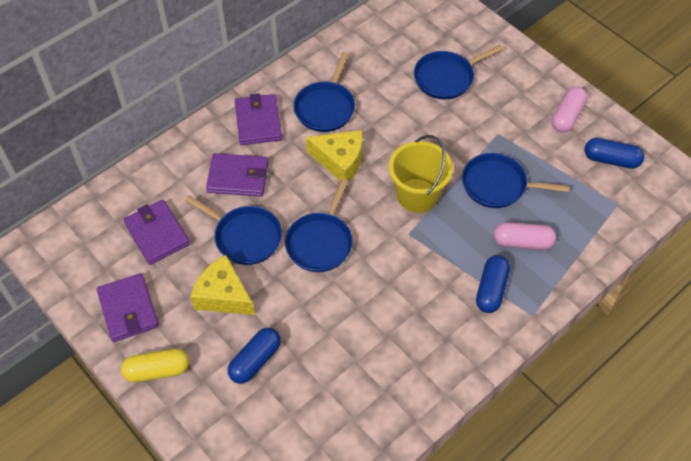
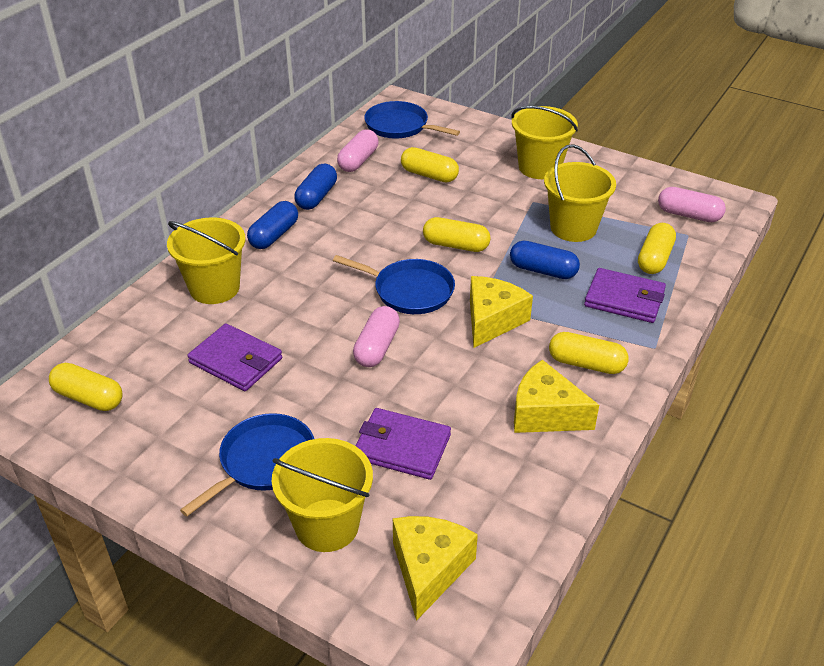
blue pan: [185,195,282,265] [285,179,353,272] [293,52,355,132] [414,45,503,99] [462,153,569,208] = 5 -> [180,413,314,516] [333,255,455,314] [364,101,460,138] = 3
pink capsule: [493,222,556,250] [552,86,587,133] = 2 -> [337,130,379,172] [353,306,400,367] [658,187,726,222] = 3
purple wallet: [97,273,159,342] [123,200,190,265] [206,153,269,197] [235,93,282,145] = 4 -> [187,323,282,391] [355,408,451,480] [584,268,666,323] = 3
yellow bucket: [389,135,453,213] = 1 -> [167,217,246,304] [272,438,373,552] [512,106,578,179] [544,144,616,242] = 4
yellow capsule: [121,349,189,382] = 1 -> [49,363,123,411] [401,147,459,182] [423,217,491,252] [549,332,629,374] [638,223,676,274] = 5
yellow cheese: [190,255,255,315] [306,130,363,182] = 2 -> [393,516,478,621] [470,276,533,348] [514,360,599,433] = 3

